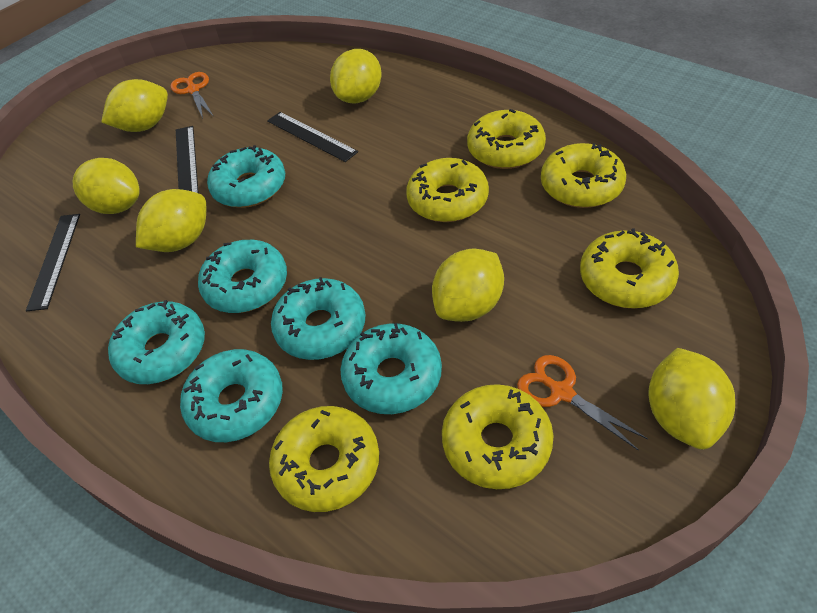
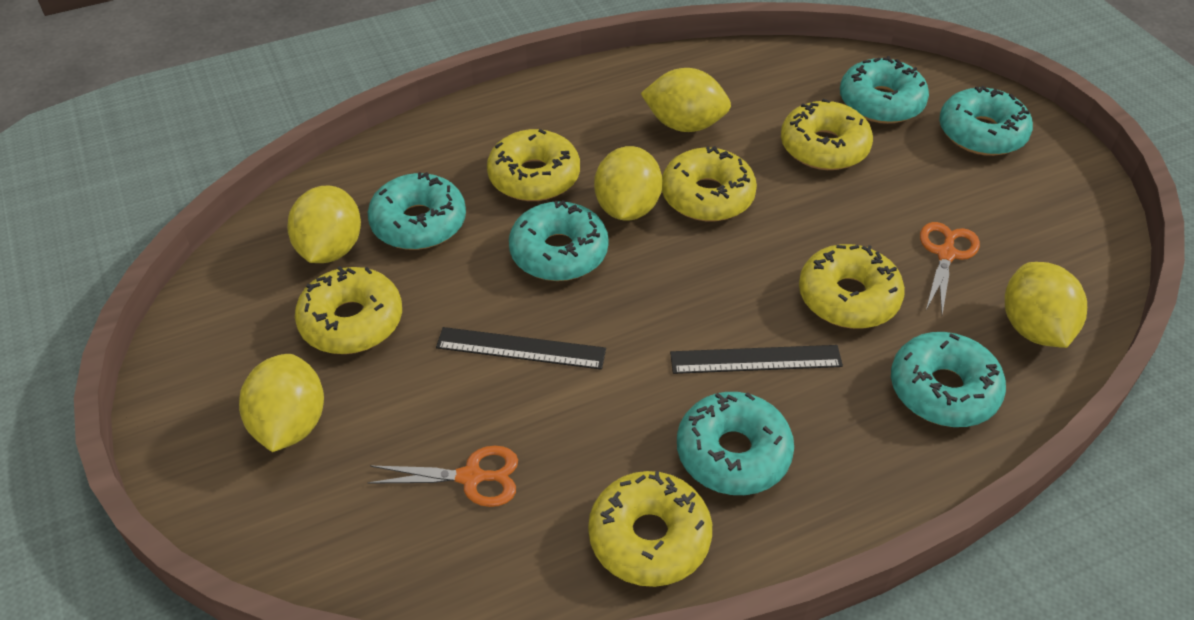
black ruler: [26,214,80,311] [176,126,199,193] [267,112,358,162] = 3 -> [436,327,606,370] [670,345,843,374] = 2
yellow lemon: [73,158,140,214] [101,79,168,132] [136,189,206,252] [330,49,382,104] [432,249,504,322] [648,348,735,449] = 6 -> [239,354,324,452] [287,186,361,263] [594,146,662,220] [640,68,731,132] [1005,262,1087,348] = 5

